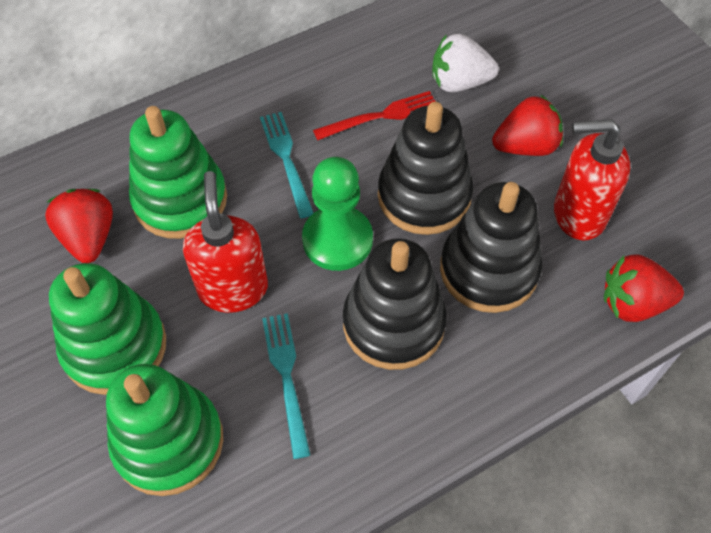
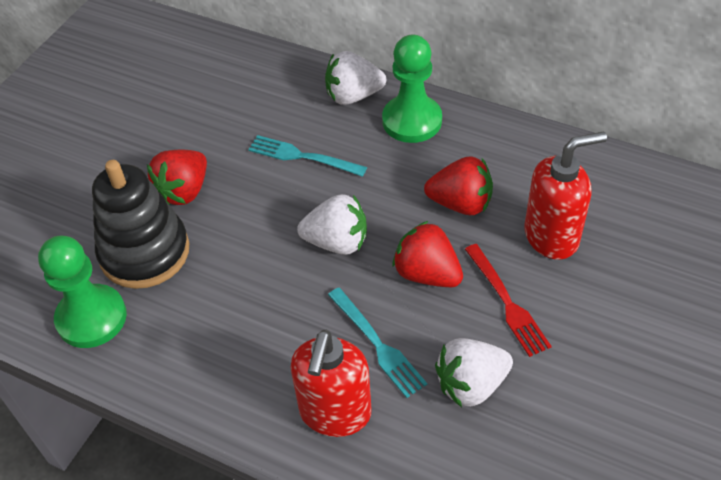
black stacking toy: [343,238,447,370] [378,102,473,235] [440,182,542,313] = 3 -> [92,160,189,289] = 1
green pawn: [302,157,373,271] = 1 -> [38,236,127,348] [382,35,442,143] = 2
green stacking toy: [49,263,166,395] [106,364,223,496] [129,106,227,239] = 3 -> none = 0
white strawberry: [432,34,499,92] = 1 -> [297,194,367,255] [325,51,386,105] [435,338,513,407] = 3

